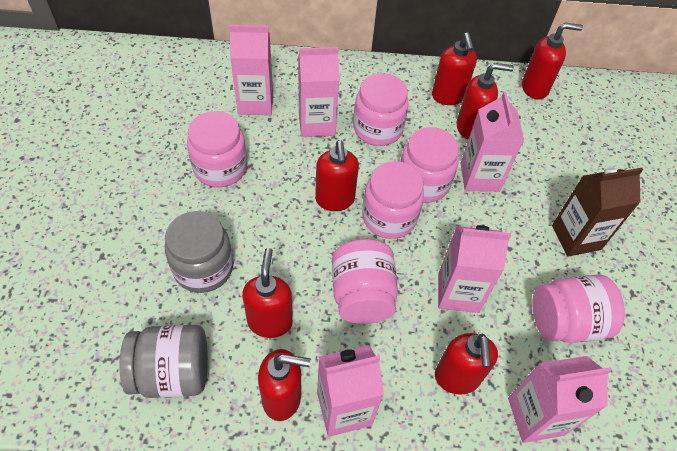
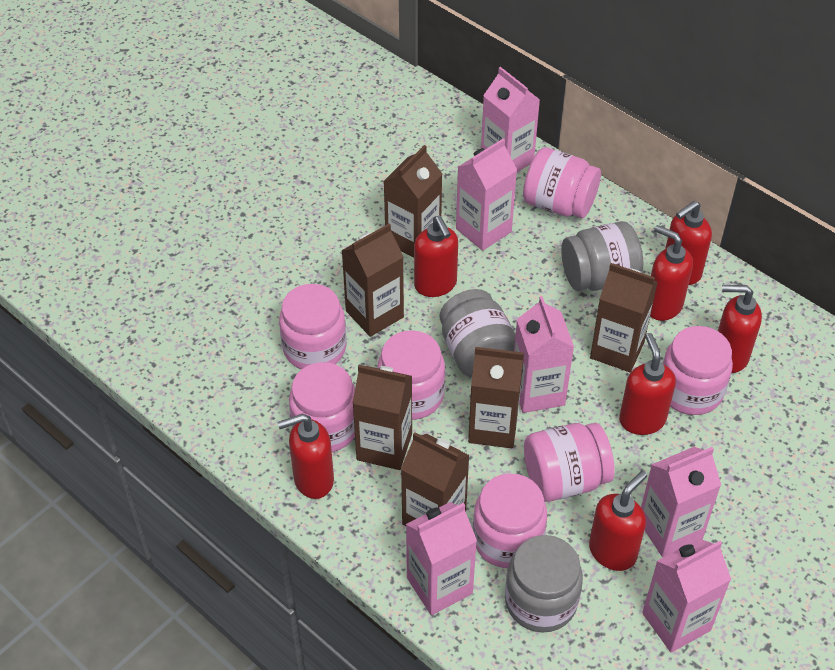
brown carton: [552,168,643,257] = 1 -> [341,224,404,337] [353,365,412,470] [384,145,442,258] [401,432,470,526] [468,347,524,448] [590,263,657,372] = 6
grey jar: [119,325,208,398] [165,211,233,293] = 2 -> [440,289,515,377] [505,535,583,633] [561,221,643,291] = 3
pink jar: [187,111,247,187] [332,239,398,324] [353,73,409,146] [362,161,424,239] [400,127,459,203] [533,274,625,343] = 6 -> [279,284,347,369] [289,362,355,452] [378,330,445,420] [473,474,547,568] [523,147,601,218] [524,423,614,502] [663,326,733,415] = 7

